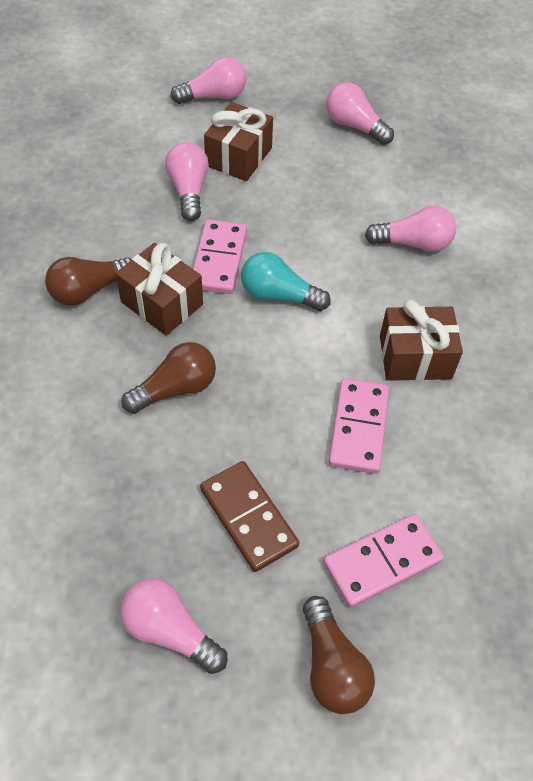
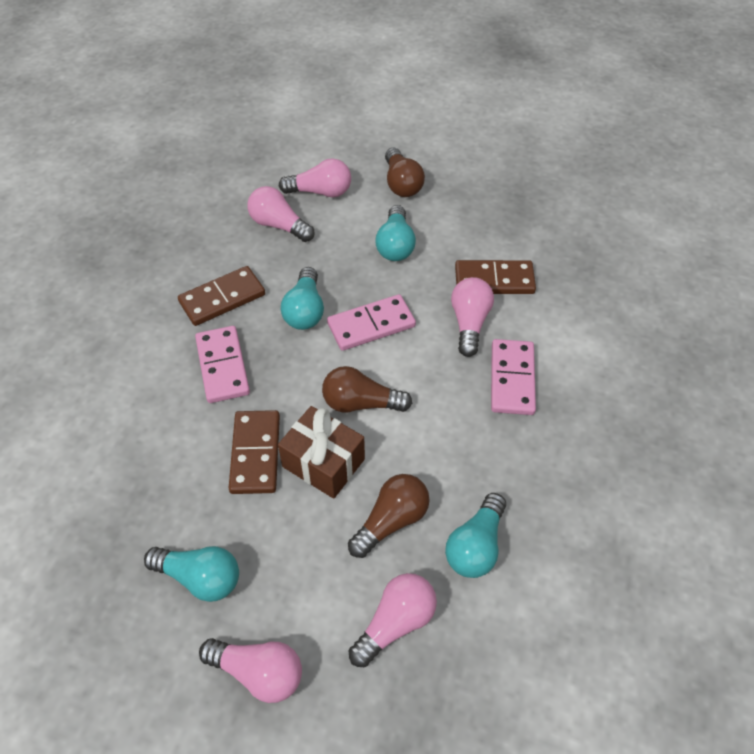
brown domino: [200,461,299,572] = 1 -> [178,266,265,326] [229,410,280,494] [455,260,536,294] = 3
brown gift: [115,243,203,336] [204,102,273,181] [380,299,463,381] = 3 -> [278,406,365,499] = 1
turquoise light bulb: [241,252,331,311] = 1 -> [144,546,239,602] [281,267,324,330] [375,205,416,261] [445,493,506,578] = 4

